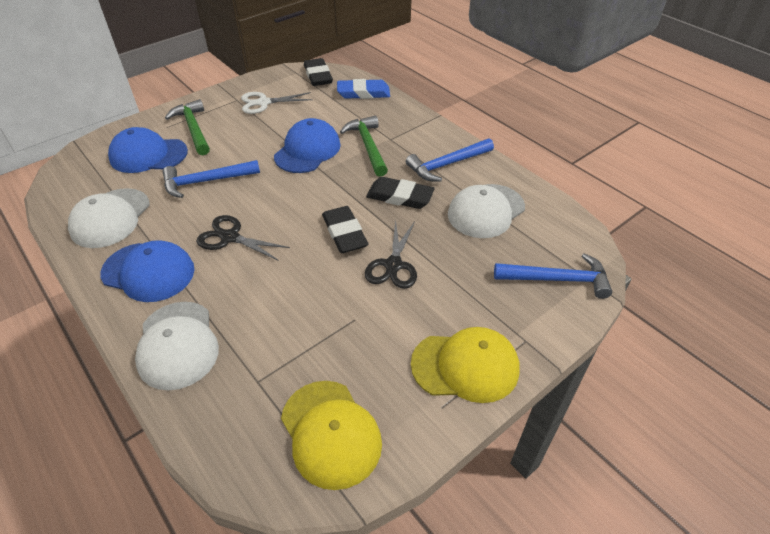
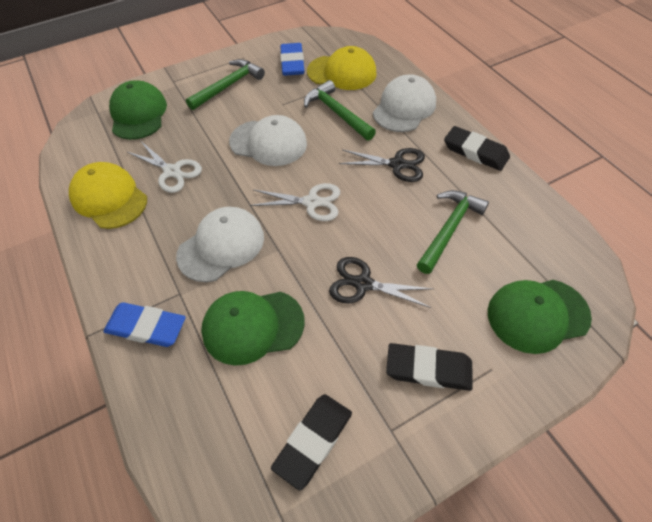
blue cap: [100,240,195,302] [108,127,188,173] [274,118,341,173] = 3 -> none = 0
blue eraser: [337,79,390,99] = 1 -> [103,302,186,347] [280,43,304,76] = 2
blue hammer: [163,160,260,198] [406,138,494,182] [494,253,612,299] = 3 -> none = 0
green cap: none = 0 -> [109,80,167,140] [201,291,305,365] [488,280,592,354] = 3
green hammer: [165,99,210,155] [340,115,388,177] = 2 -> [186,59,265,110] [304,80,376,141] [417,190,489,274] = 3
white scissors: [241,92,313,114] = 1 -> [127,142,202,193] [250,183,340,221] = 2

